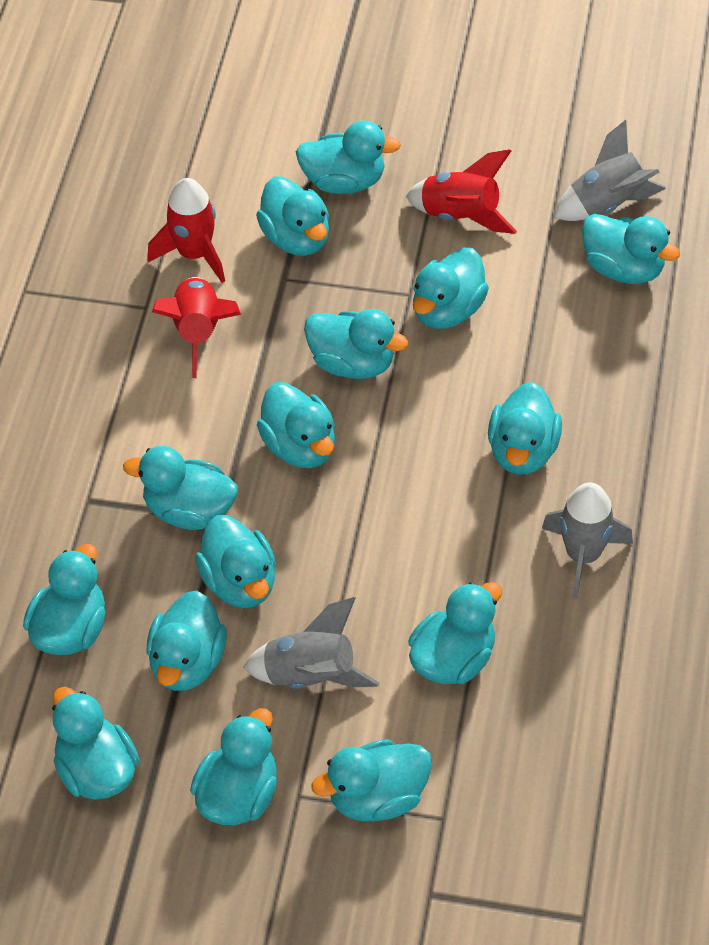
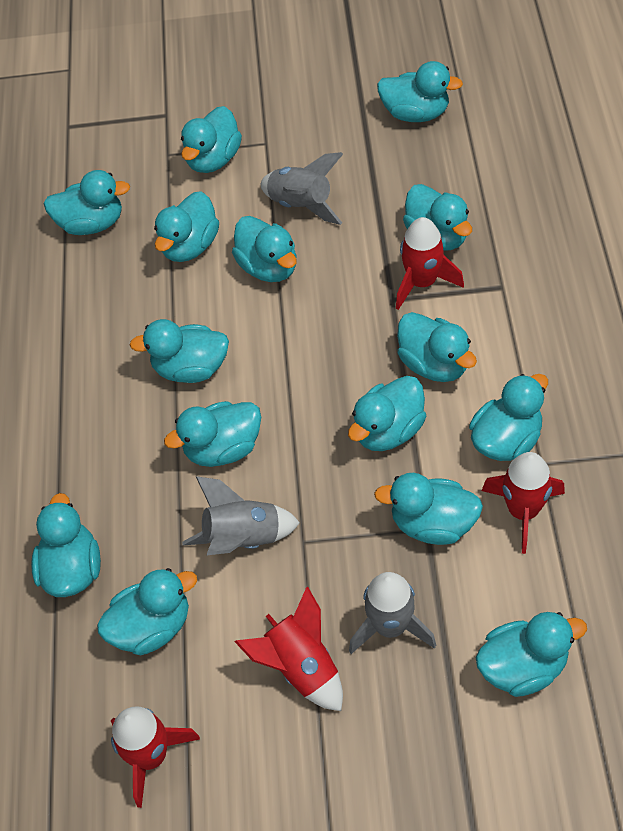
red rocket: [147,178,225,283] [152,277,241,378] [406,149,517,234] = 3 -> [111,706,200,808] [235,586,343,711] [396,217,464,310] [482,452,565,554] = 4

